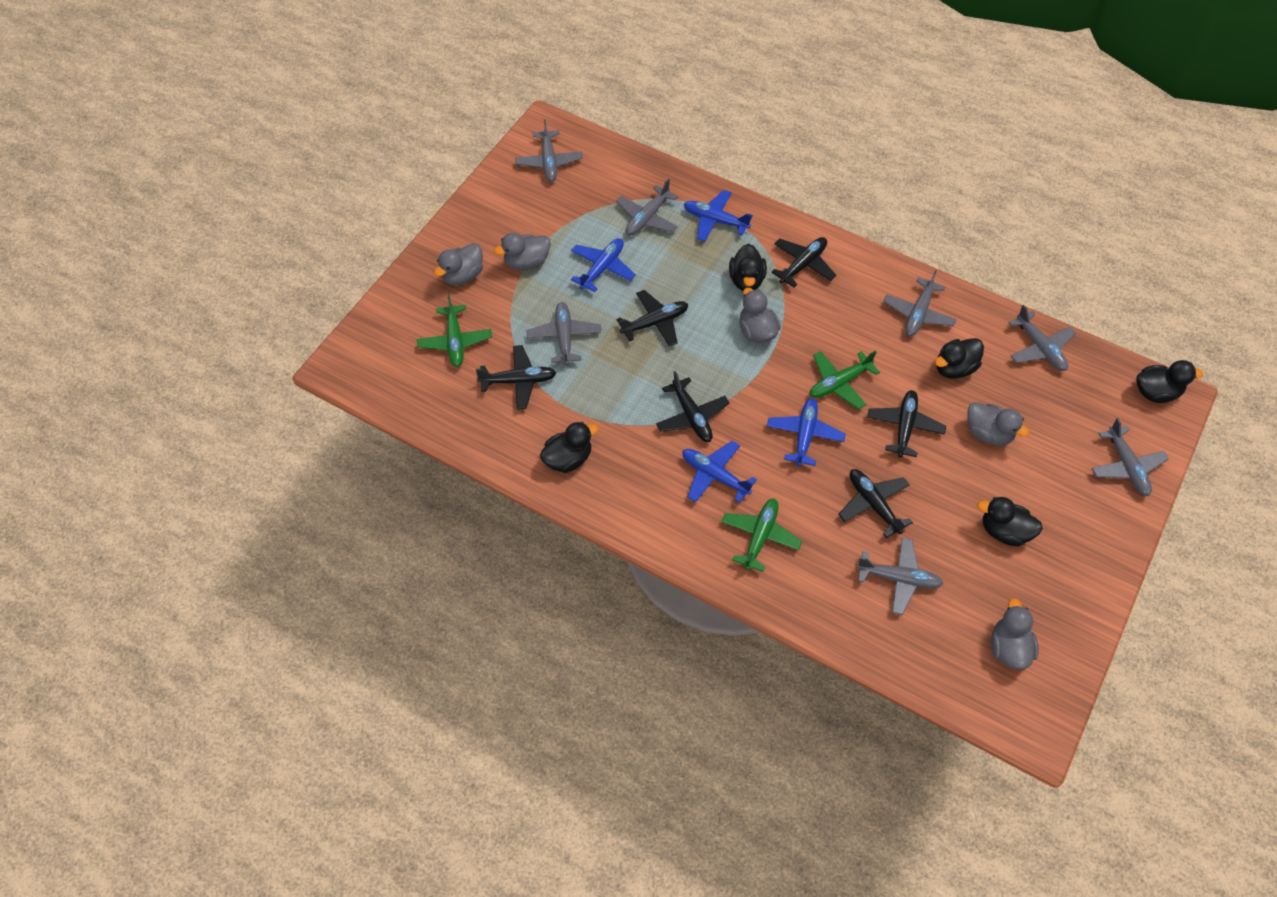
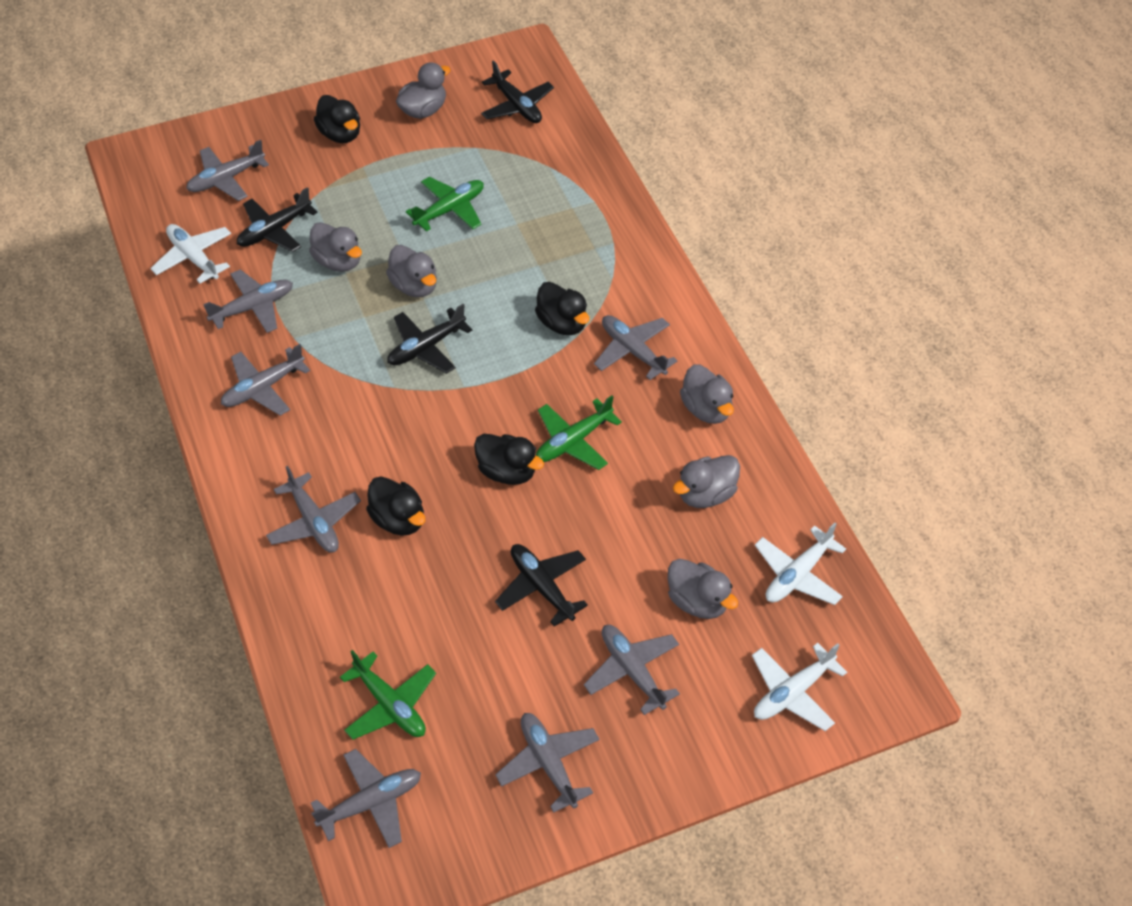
black duck: [540,422,598,473] [729,244,767,291] [935,338,984,379] [977,497,1043,546] [1136,360,1203,403] = 5 -> [314,95,360,143] [366,476,425,536] [474,434,544,485] [535,282,590,335] = 4
black plane: [476,345,556,409] [616,290,688,347] [656,371,729,442] [771,237,836,287] [838,469,913,538] [867,390,946,458] = 6 -> [237,187,318,252] [387,304,473,374] [481,60,554,123] [495,544,588,627] = 4
blue plane: [571,238,636,292] [682,441,757,503] [684,190,753,241] [767,398,846,466] = 4 -> none = 0
grey duck: [434,243,483,285] [494,233,551,270] [739,288,781,343] [967,402,1029,446] [991,598,1039,670] = 5 -> [309,222,362,272] [386,245,437,297] [396,62,451,119] [668,559,738,619] [673,455,740,508] [680,364,734,424] = 6
grey plane: [515,119,583,182] [527,302,601,365] [616,179,678,235] [856,538,944,615] [883,270,957,336] [1008,305,1076,371] [1092,418,1169,496] = 7 -> [186,140,269,201] [204,269,293,333] [221,344,310,416] [266,466,361,553] [311,749,421,848] [495,713,600,813] [584,625,680,715] [594,315,677,380] = 8
white plane: none = 0 -> [150,224,231,284] [752,643,847,731] [755,522,846,605] = 3

